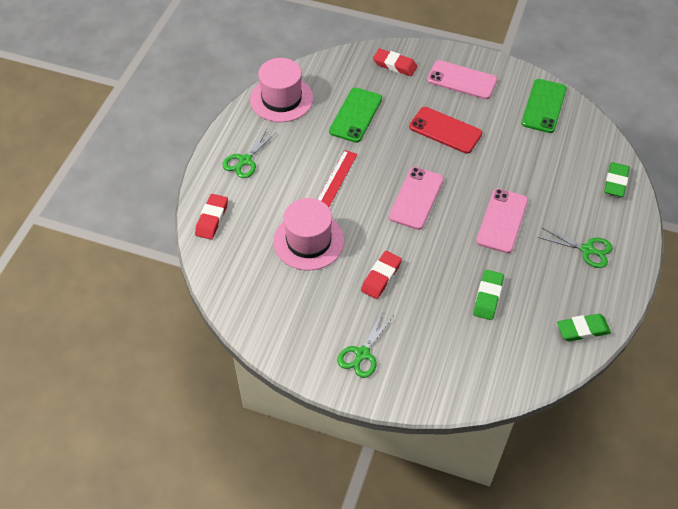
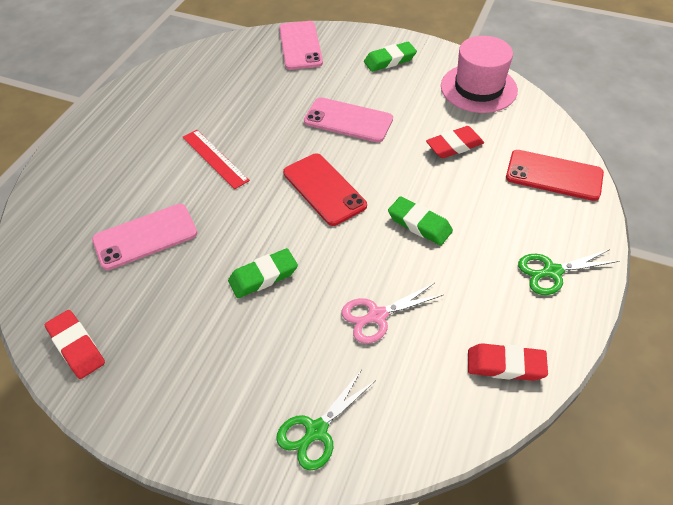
green phone: [329,87,382,143] [521,79,567,133] = 2 -> none = 0
green scissors: [222,128,277,178] [337,312,393,378] [537,227,613,268] = 3 -> [276,371,376,471] [518,249,619,295] = 2
pink hat: [250,58,313,122] [273,198,344,271] = 2 -> [441,36,518,113] = 1
pink scissors: none = 0 -> [342,283,443,344] = 1
red phone: [409,107,482,154] = 1 -> [283,153,367,226] [506,150,604,201] = 2

